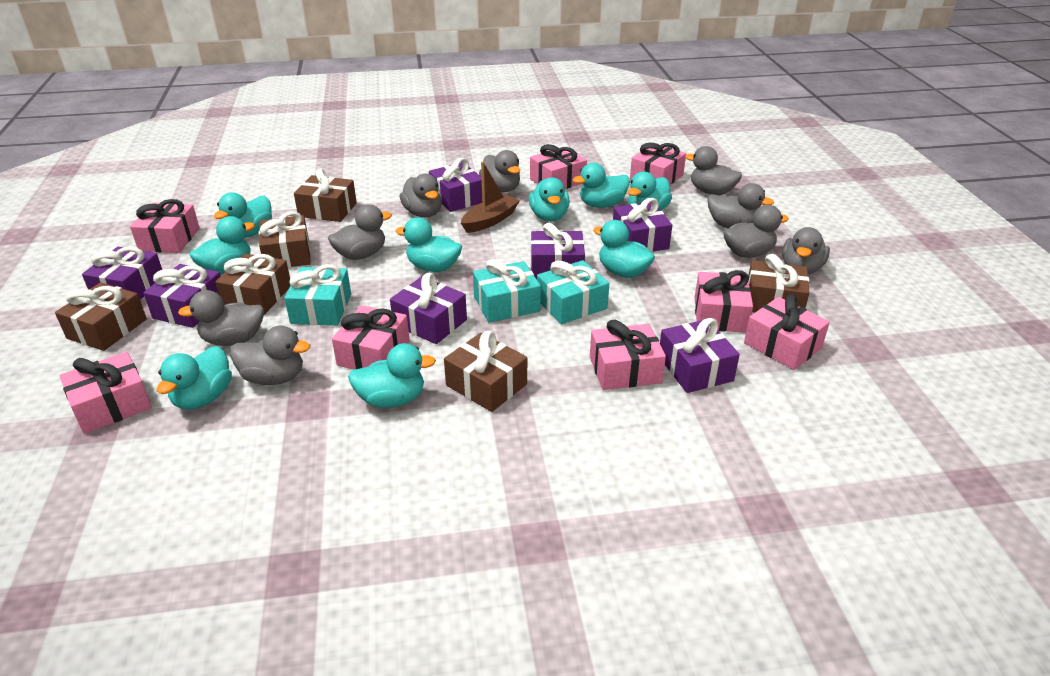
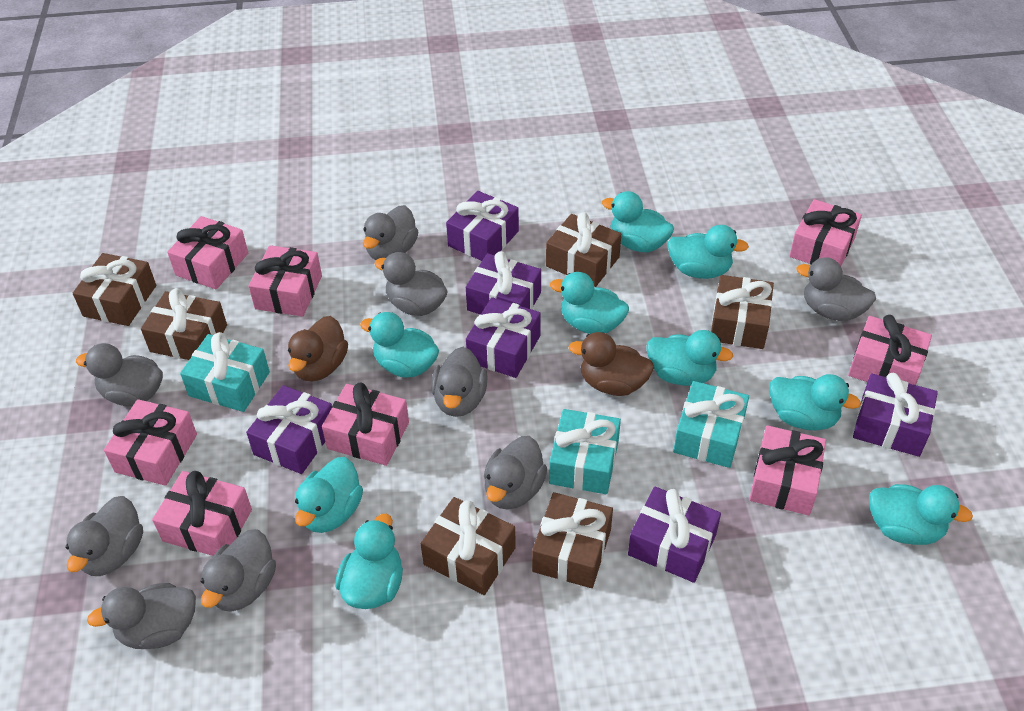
brown boat: [461,161,520,233] = 1 -> none = 0
brown duck: none = 0 -> [288,316,348,381] [568,332,654,396] = 2
purple gift: [82,247,162,300] [144,264,221,328] [390,273,467,344] [429,158,482,212] [531,223,585,279] [613,198,672,252] [660,318,740,393] = 7 -> [246,385,332,474] [446,191,519,261] [466,251,541,315] [466,297,541,378] [628,487,721,583] [853,373,938,457] = 6

